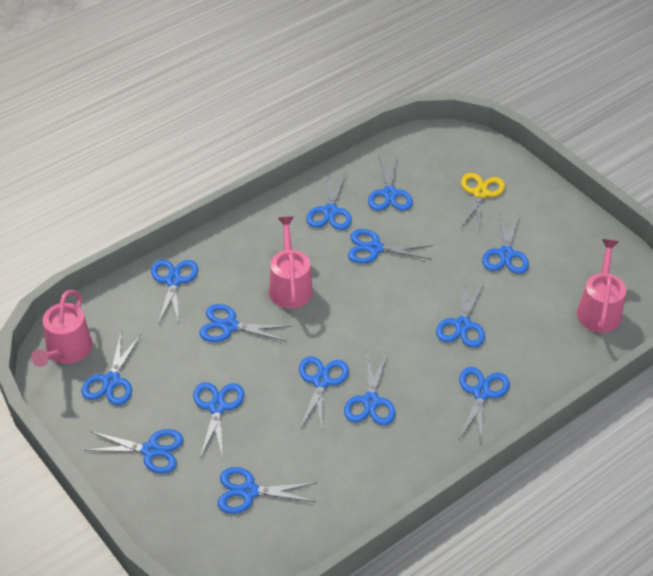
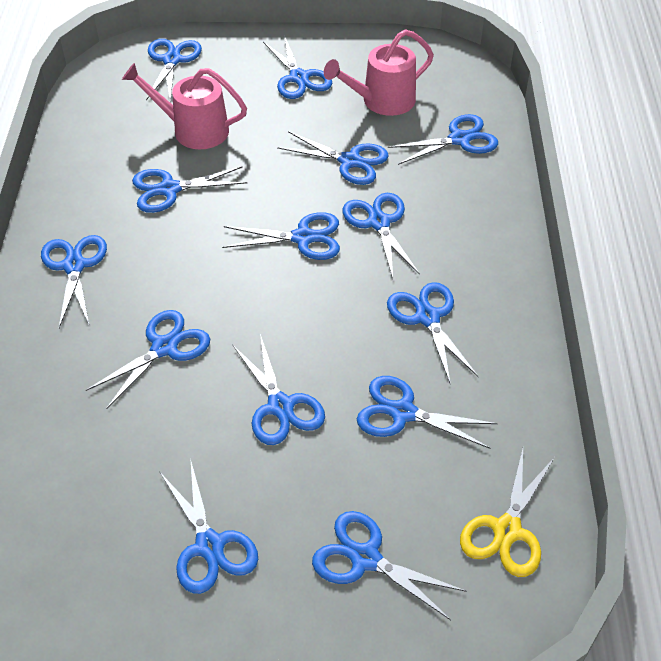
pink watering can: [31,290,92,367] [269,217,313,309] [577,239,626,333] = 3 -> [122,63,247,150] [324,29,434,116] = 2

